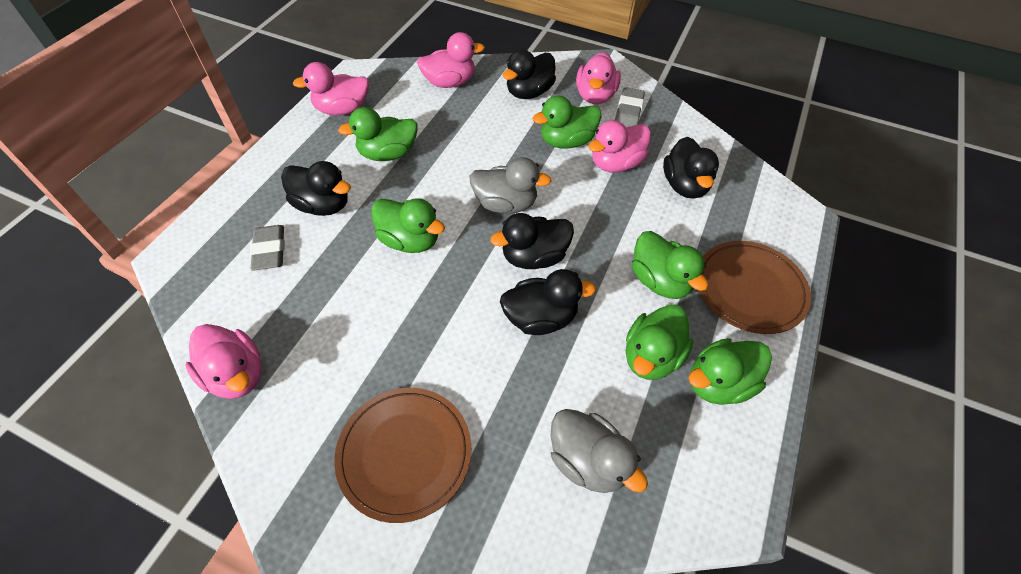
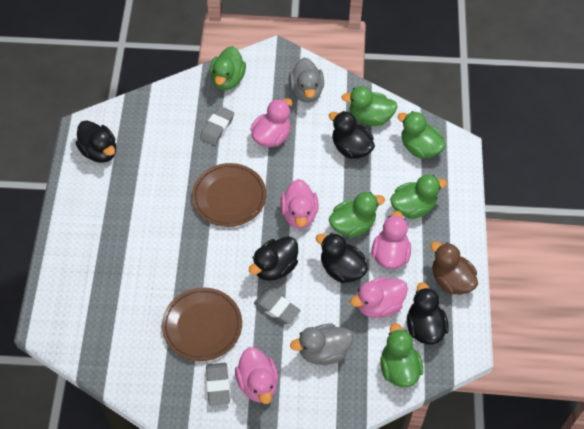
brown duck: none = 0 -> [431,241,478,295] = 1
grey eraser: [250,225,285,271] [615,87,645,127] = 2 -> [200,106,234,145] [206,363,230,406] [254,290,301,324] = 3

